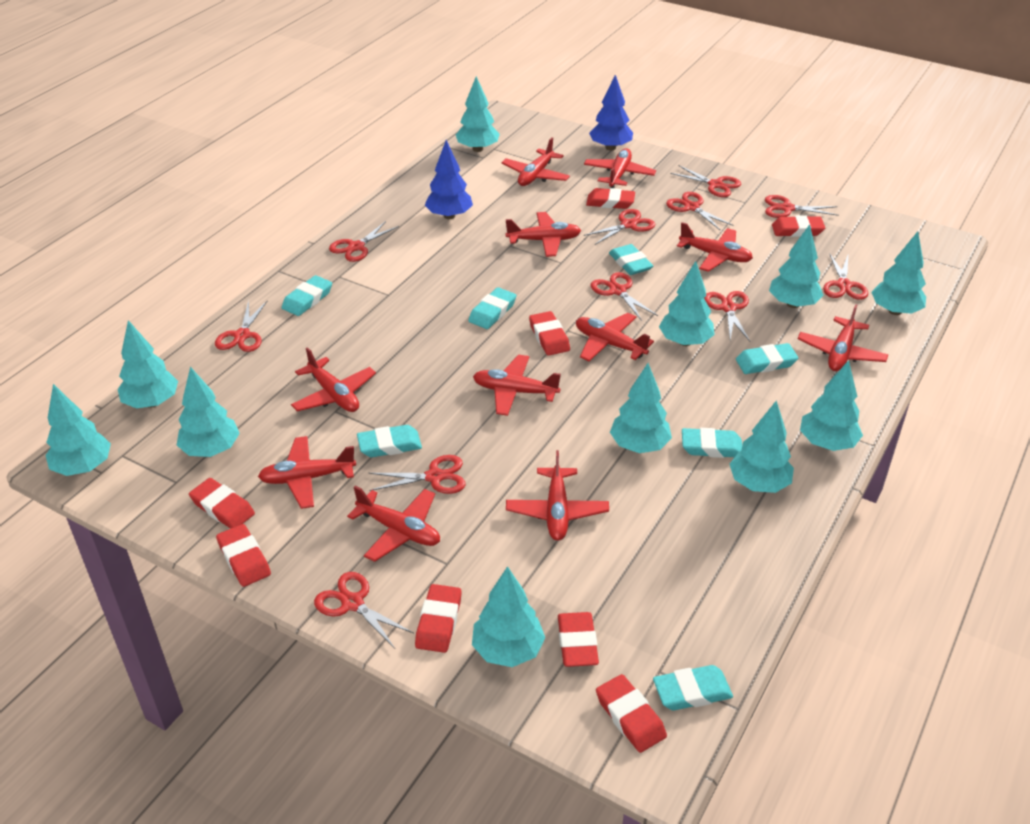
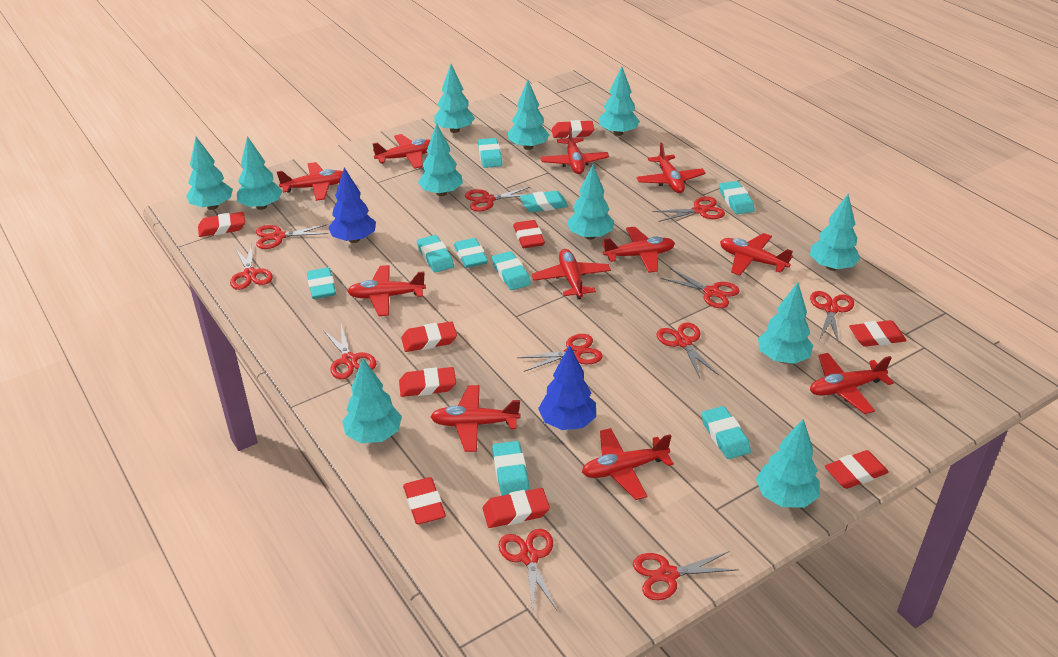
red eraser: [189,478,255,529] [216,524,271,587] [415,584,462,653] [529,311,570,356] [558,612,599,667] [586,188,635,209] [596,674,667,753] [772,215,825,237] = 8 -> [198,212,245,237] [399,367,456,397] [401,321,457,352] [403,477,446,525] [482,488,550,528] [513,220,545,248] [552,120,594,138] [825,450,889,489] [849,320,907,347] = 9
turquoise eraser: [282,275,332,316] [357,425,422,457] [468,287,517,329] [609,244,653,275] [653,665,733,711] [682,428,742,458] [736,343,798,374] = 7 -> [307,268,336,299] [417,235,454,273] [454,238,488,268] [478,138,502,168] [492,251,531,290] [492,441,529,496] [520,191,568,212] [701,406,751,459] [719,181,755,214] = 9

